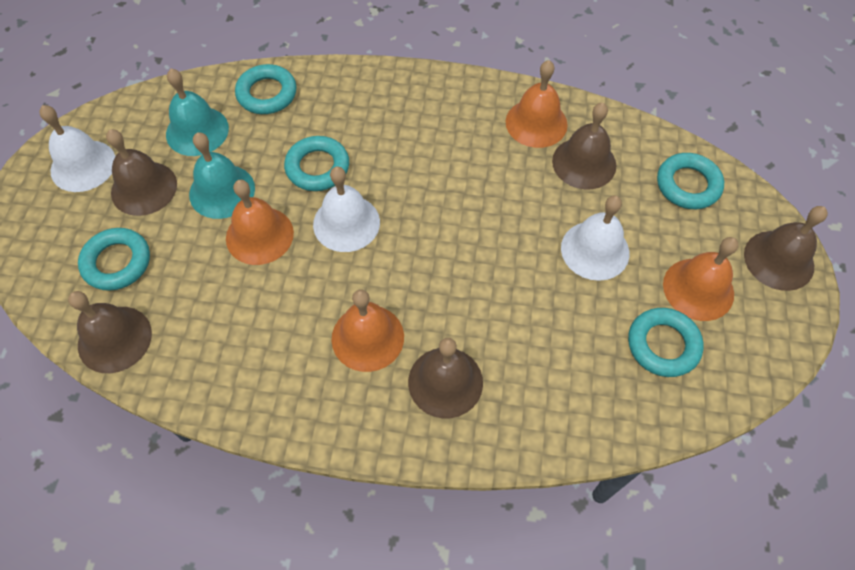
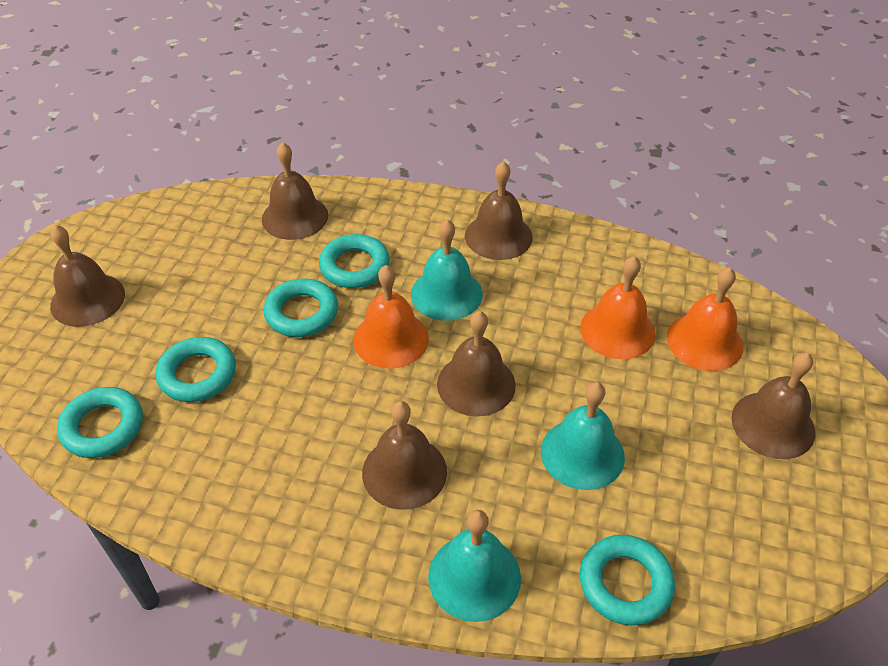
brown bell: [68,291,152,373] [106,129,177,216] [408,338,483,418] [552,103,616,189] [744,206,828,291] = 5 -> [50,225,125,327] [262,142,328,240] [362,401,447,510] [437,311,516,417] [465,161,533,260] [731,352,815,459] = 6
orange bell: [226,180,294,265] [332,289,404,372] [506,60,568,148] [663,237,738,321] = 4 -> [354,265,429,369] [580,256,656,359] [667,267,743,371] = 3
turquoise bell: [166,69,229,156] [189,133,255,219] = 2 -> [411,219,483,321] [428,510,521,622] [541,382,625,490] = 3
white bell: [39,105,115,192] [313,166,380,252] [561,195,629,281] = 3 -> none = 0

